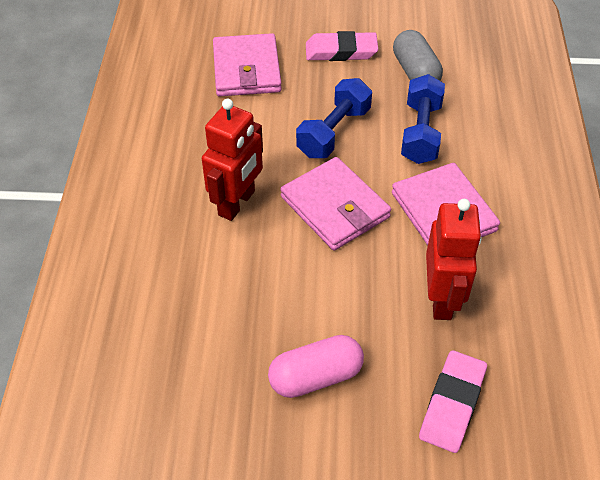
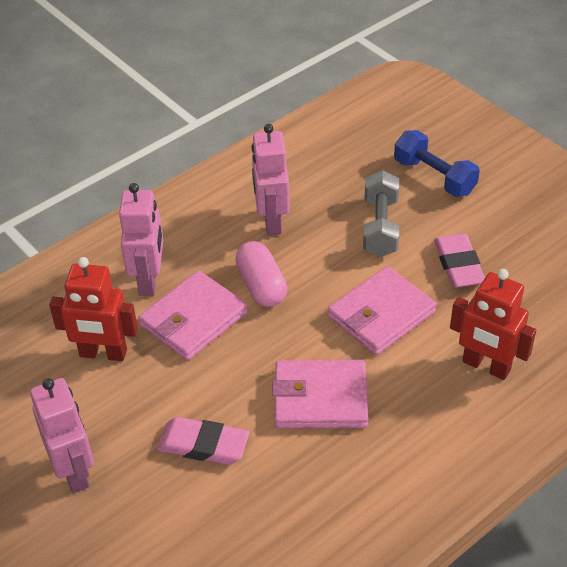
blue dumbbell: [296,78,372,158] [401,74,445,164] = 2 -> [394,130,480,197] = 1
grey capsule: [393,30,443,81] = 1 -> none = 0
grey dumbbell: none = 0 -> [363,170,399,257] = 1
pink robot: none = 0 -> [30,378,94,493] [119,183,163,296] [252,124,290,236] = 3

